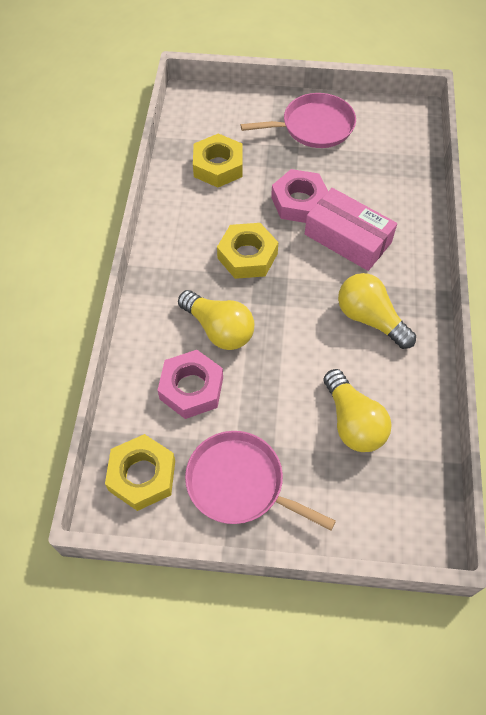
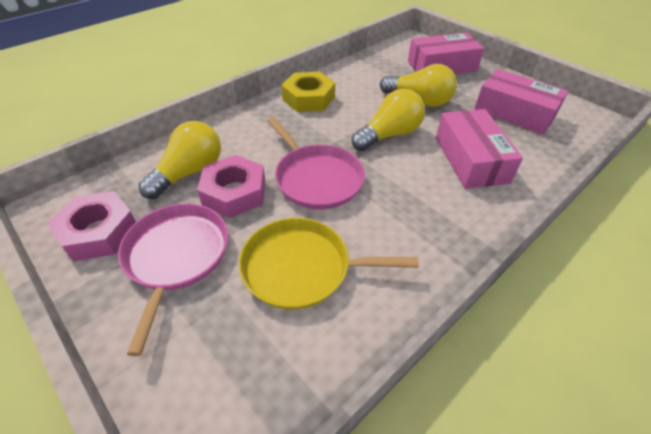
pink box: [305,188,397,271] = 1 -> [408,33,484,74] [436,109,523,189] [474,69,568,135] = 3
yellow nut: [105,434,175,511] [193,134,243,188] [217,223,278,279] = 3 -> [281,72,335,112] = 1
yellow pan: none = 0 -> [239,218,419,310] = 1

